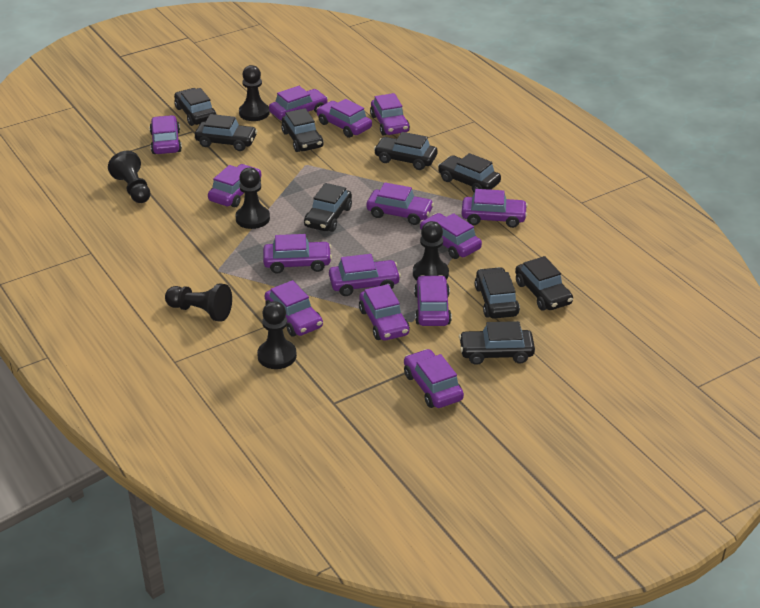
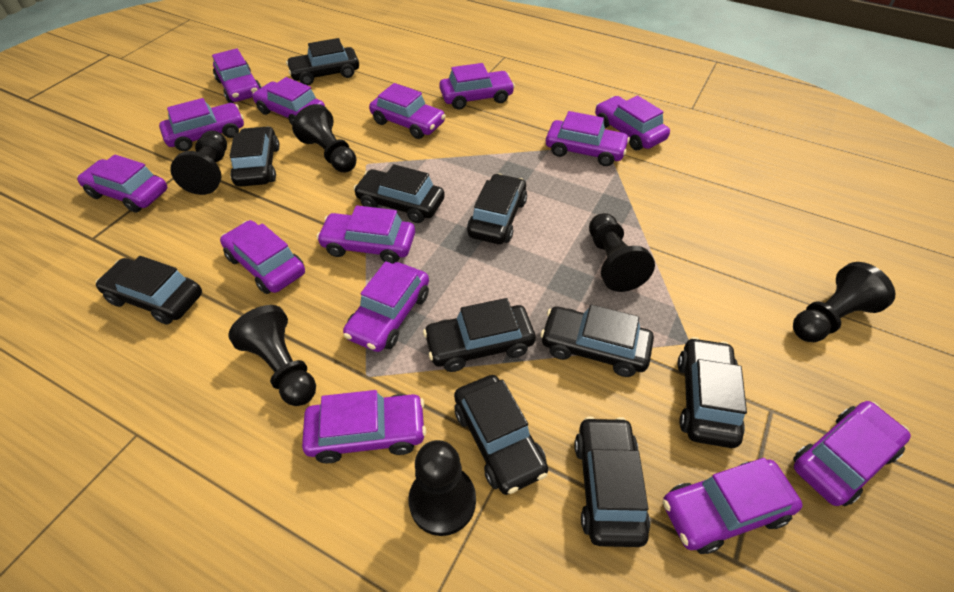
black car: [174,88,217,126] [195,114,257,151] [281,108,324,152] [304,183,352,232] [374,132,438,170] [438,153,501,192] [459,321,535,365] [475,267,520,318] [515,256,573,311] = 9 -> [96,256,202,325] [230,126,280,187] [286,38,359,86] [353,164,445,223] [423,298,536,372] [454,375,548,495] [467,173,527,244] [540,304,654,377] [574,417,650,547] [677,337,747,448] = 10

